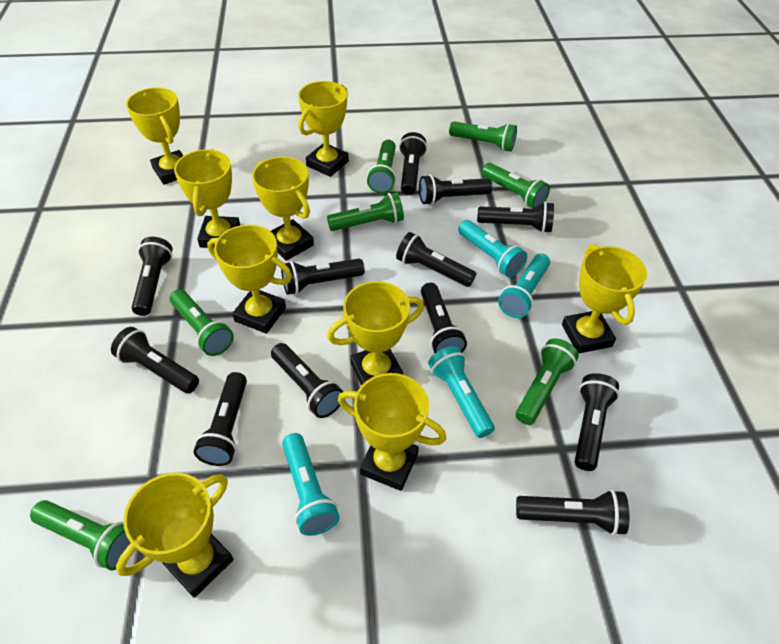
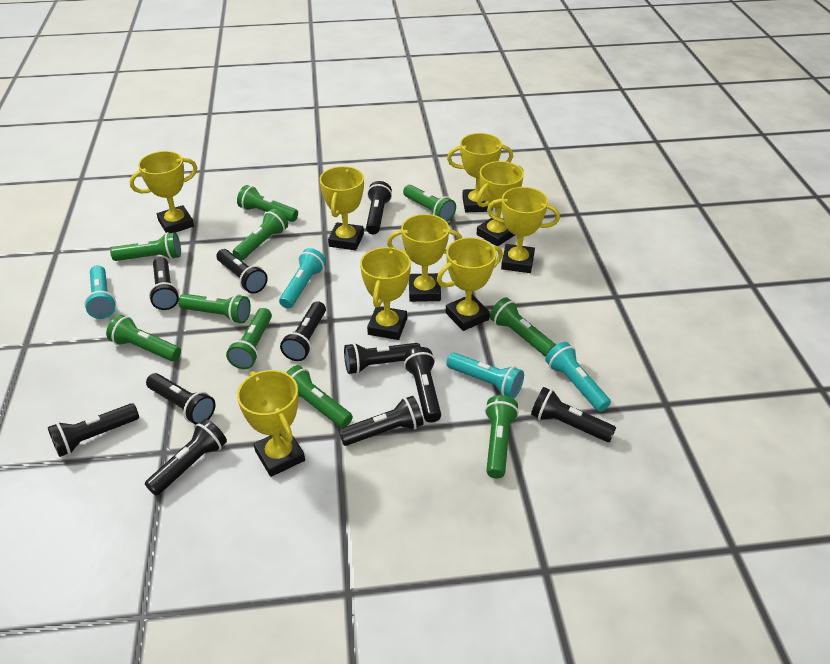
black flashlight: [111,327,199,394] [132,237,173,316] [194,372,247,466] [271,343,344,418] [281,259,365,295] [396,232,476,287] [399,132,427,195] [419,175,492,205] [421,283,467,353] [477,202,554,233] [516,489,629,535] [575,373,619,471] = 12 -> [48,403,139,457] [145,419,227,496] [146,373,215,424] [149,257,179,310] [216,249,268,294] [280,301,326,361] [339,396,424,446] [344,343,421,374] [366,181,392,234] [404,347,441,423] [531,387,616,442] = 11
green flashlight: [30,500,131,571] [170,289,234,356] [327,192,404,231] [367,140,396,193] [449,121,517,151] [482,163,550,208] [516,338,579,425] = 7 -> [106,315,181,361] [110,232,181,261] [178,294,251,324] [226,308,272,369] [233,209,288,261] [237,185,298,222] [286,365,353,428] [403,185,456,222] [485,395,519,478] [490,297,556,357] = 10

